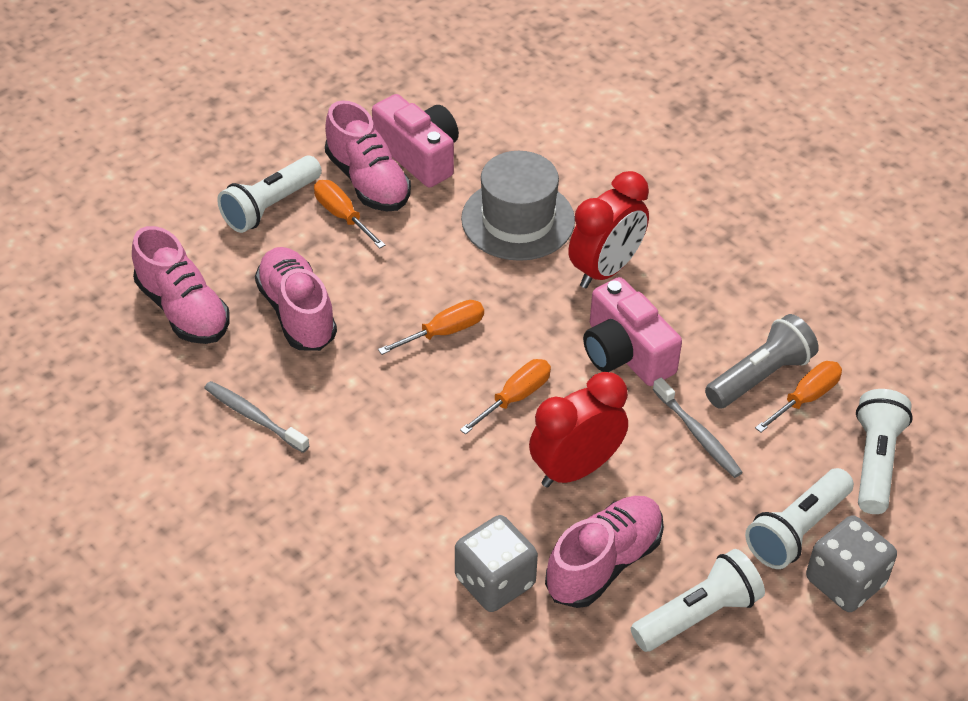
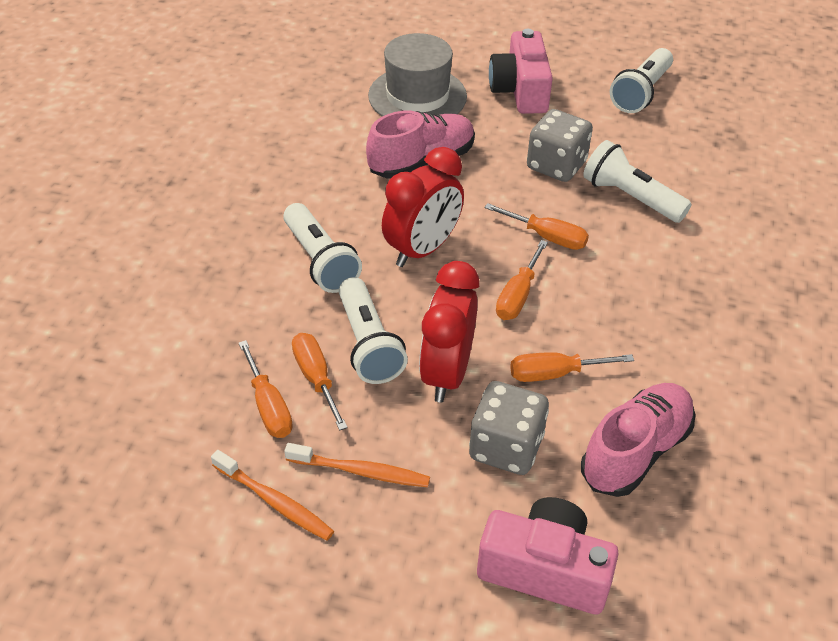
grey flashlight: [705,314,819,409] = 1 -> none = 0
grey toothbrush: [204,381,310,453] [653,377,743,478] = 2 -> none = 0
orange screwdriver: [314,180,385,249] [378,300,484,355] [460,359,551,435] [755,361,842,432] = 4 -> [238,340,293,438] [292,333,348,430] [484,203,589,250] [496,240,548,320] [510,352,634,382] = 5
orange toothbrush: none = 0 -> [211,450,334,541] [284,443,430,487] = 2
pink shoe: [132,226,230,344] [255,247,337,351] [325,100,411,211] [545,496,664,608] = 4 -> [366,111,475,179] [581,383,695,497] = 2

